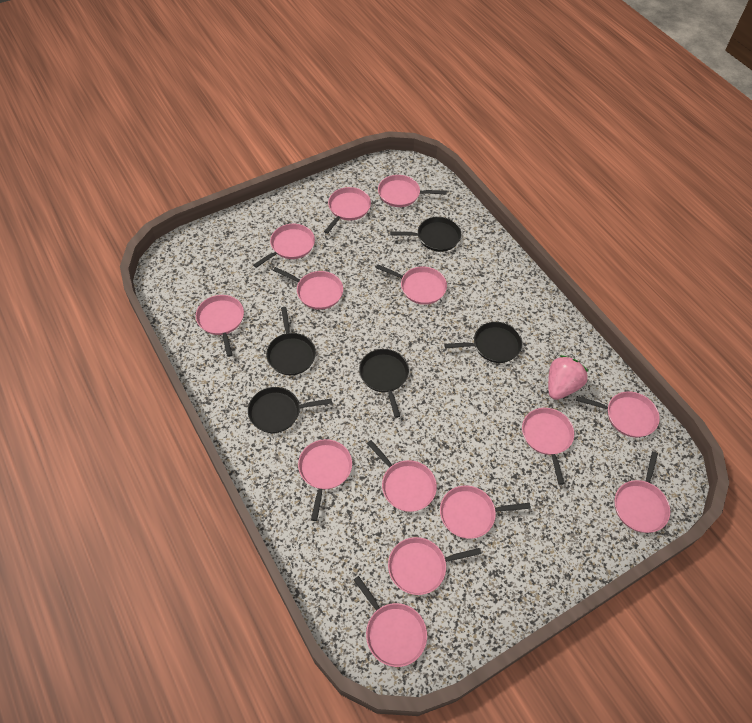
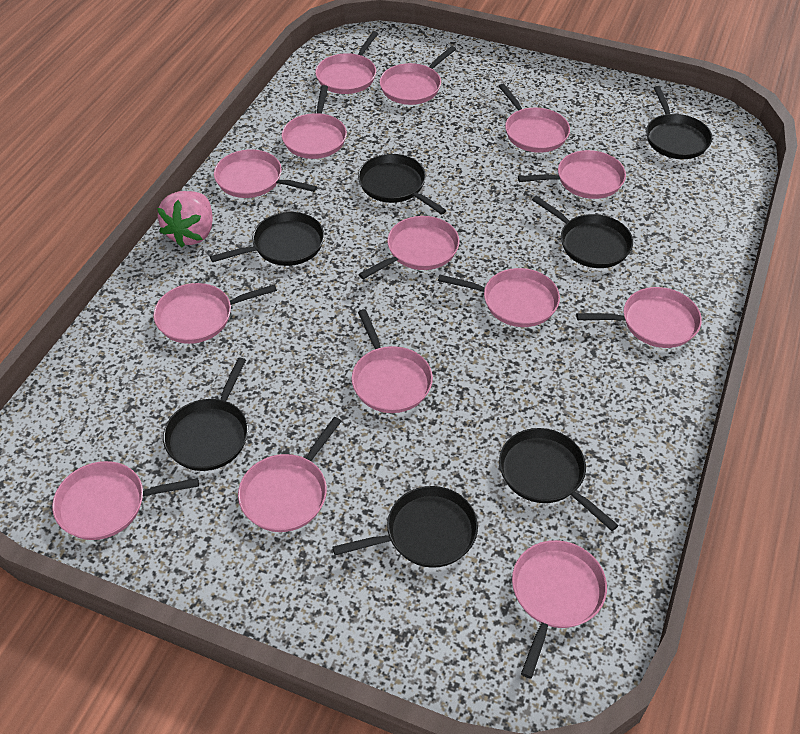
black pan: [248,387,332,433] [266,307,316,375] [359,349,409,418] [390,217,461,252] [444,322,522,363] = 5 -> [163,357,248,471] [210,212,324,266] [332,486,478,568] [358,154,447,215] [499,428,619,531] [532,195,633,268] [646,86,712,159] = 7

